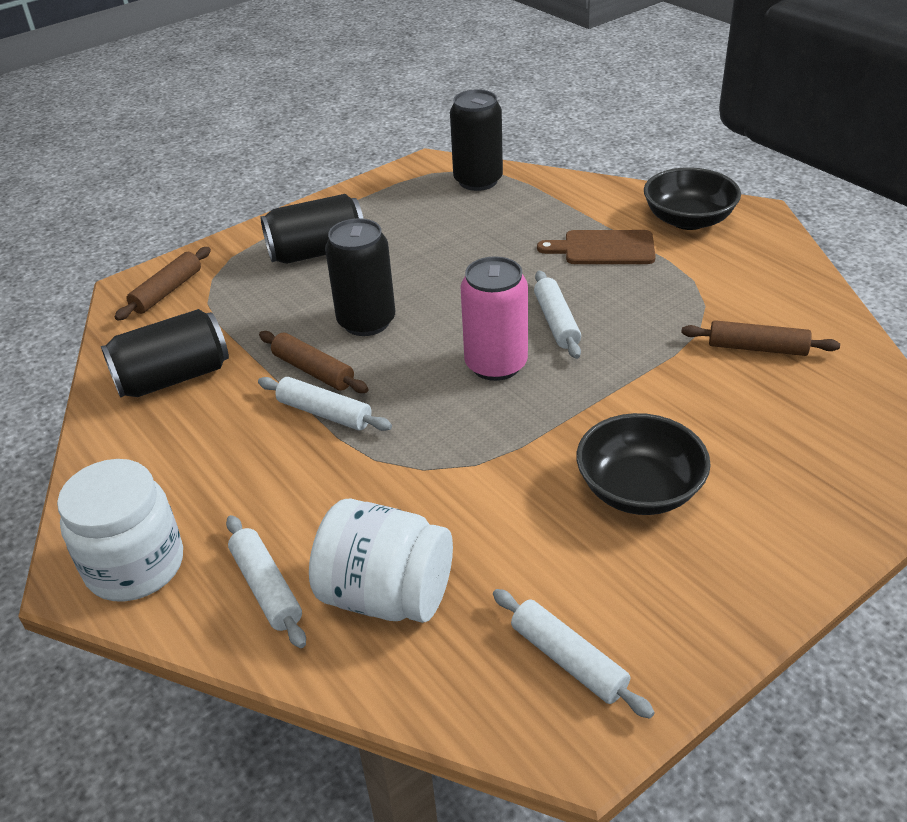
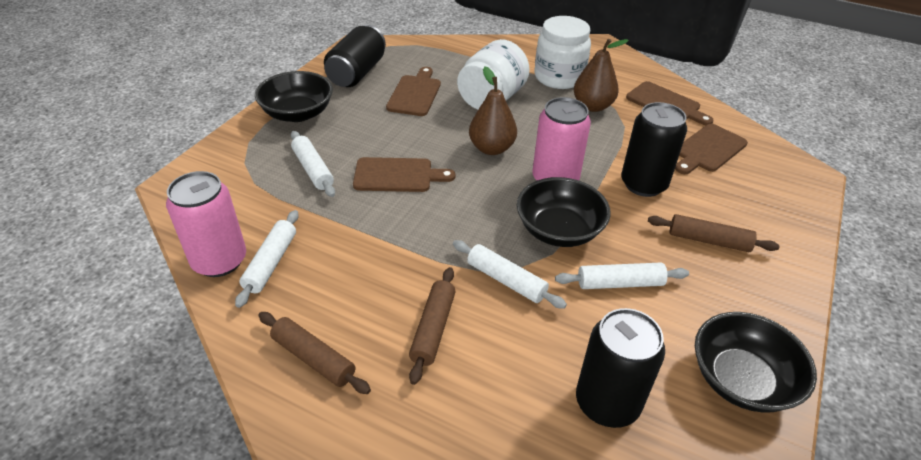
black bowl: [576,413,711,515] [644,168,741,230] = 2 -> [255,71,333,122] [517,177,611,247] [695,312,817,413] = 3
black can: [101,309,229,398] [261,194,364,264] [325,218,395,336] [450,89,503,191] = 4 -> [324,25,386,87] [576,308,665,428] [621,102,687,197] = 3
brown cutting board: [537,230,656,264] = 1 -> [353,157,455,192] [386,67,441,116] [626,81,714,125] [675,124,748,174] = 4
brown pear: none = 0 -> [469,67,517,155] [574,39,629,112] = 2
pink can: [460,256,528,381] = 1 -> [166,171,246,277] [532,97,591,180] = 2

